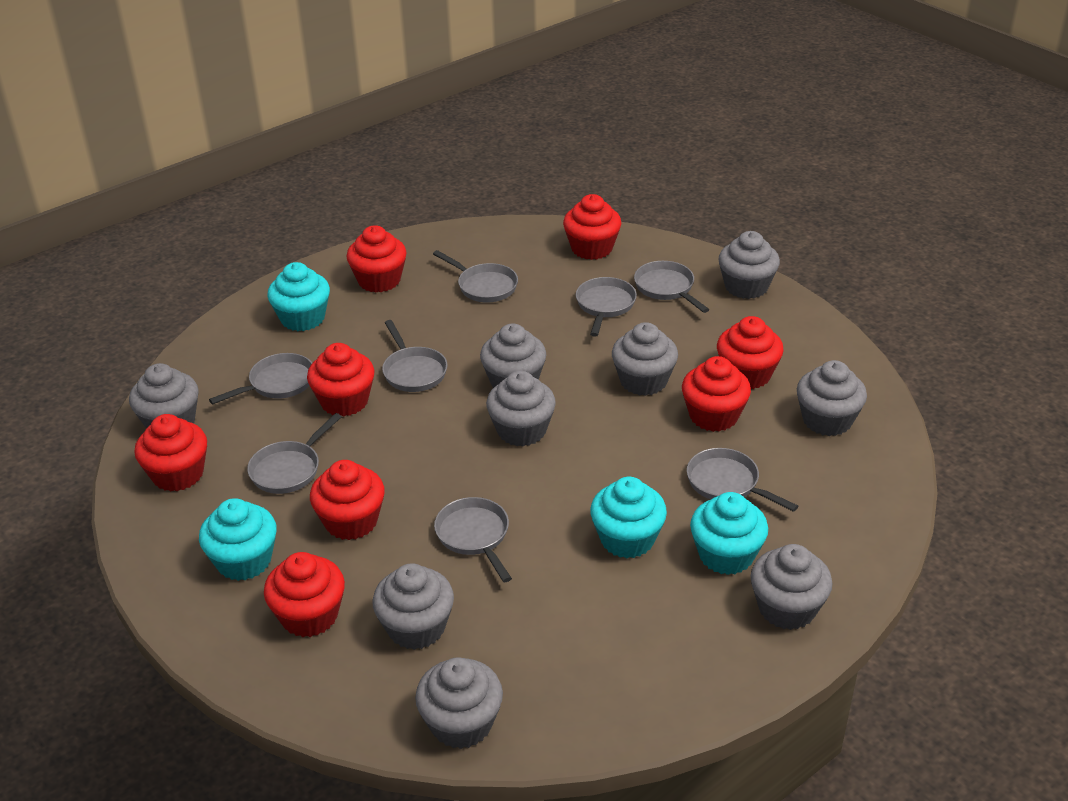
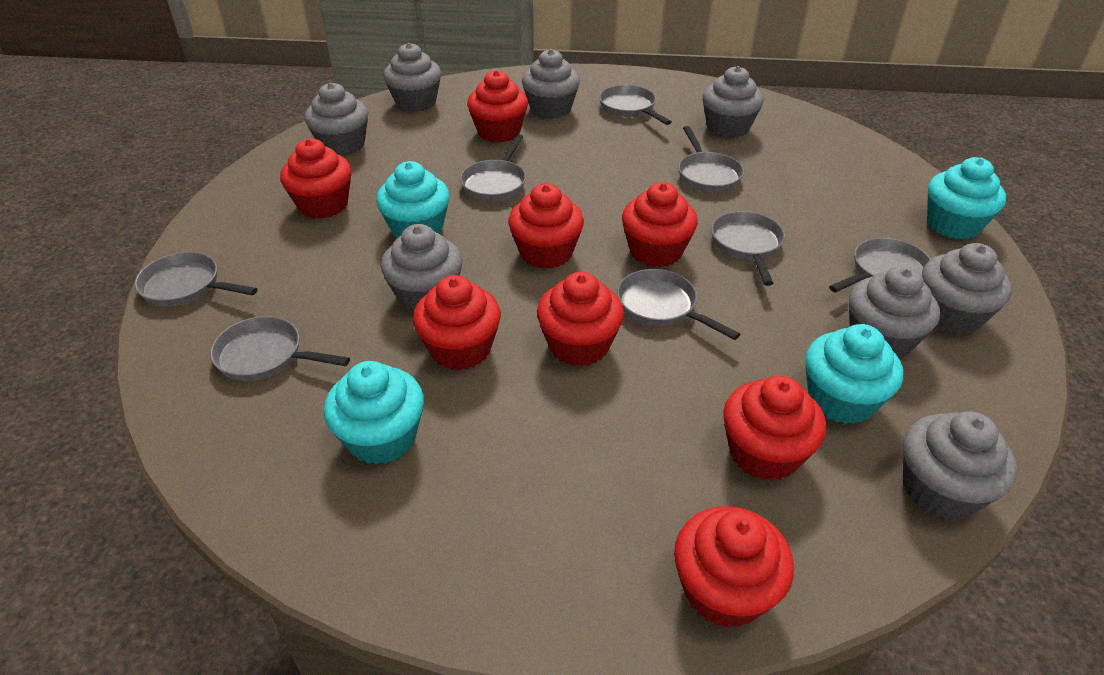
grey cupcake: [129,363,199,428] [372,563,454,650] [415,657,503,749] [480,323,546,388] [486,371,556,446] [612,322,678,396] [719,231,780,299] [750,544,832,630] [797,360,867,436] = 9 -> [305,82,368,156] [381,224,462,311] [383,43,441,112] [522,49,580,119] [702,66,764,138] [849,266,940,358] [903,411,1017,520] [922,243,1012,335] = 8

